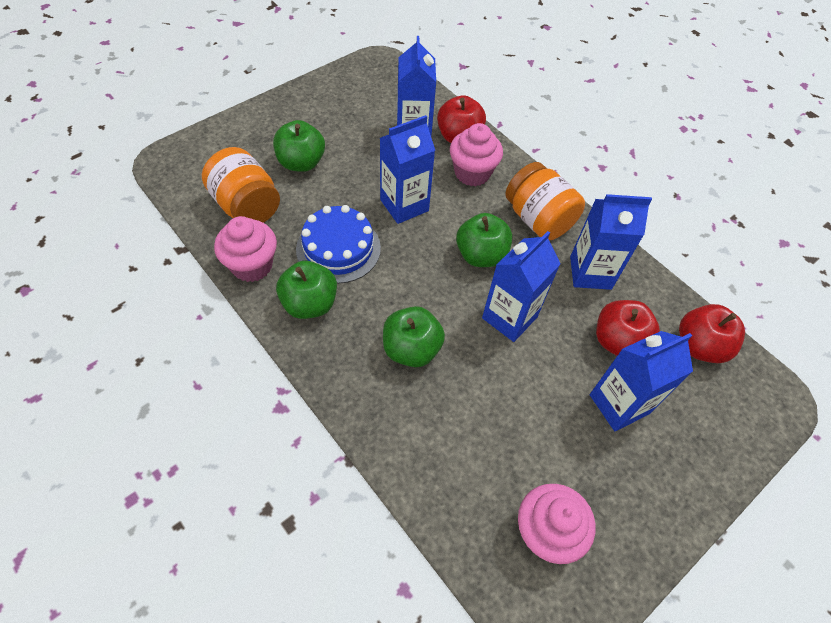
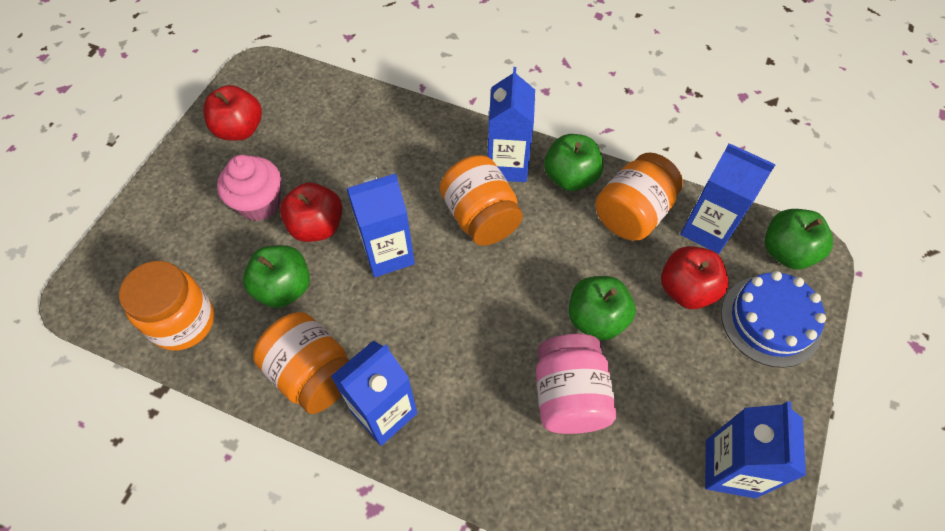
orange jar: [202,147,280,223] [505,162,585,240] = 2 -> [119,261,214,351] [253,312,349,414] [440,155,523,246] [595,153,683,241] = 4
pink cupcake: [214,216,277,282] [450,123,503,186] [518,484,596,564] = 3 -> [217,155,281,221] = 1
pink jar: none = 0 -> [536,334,616,434] = 1

